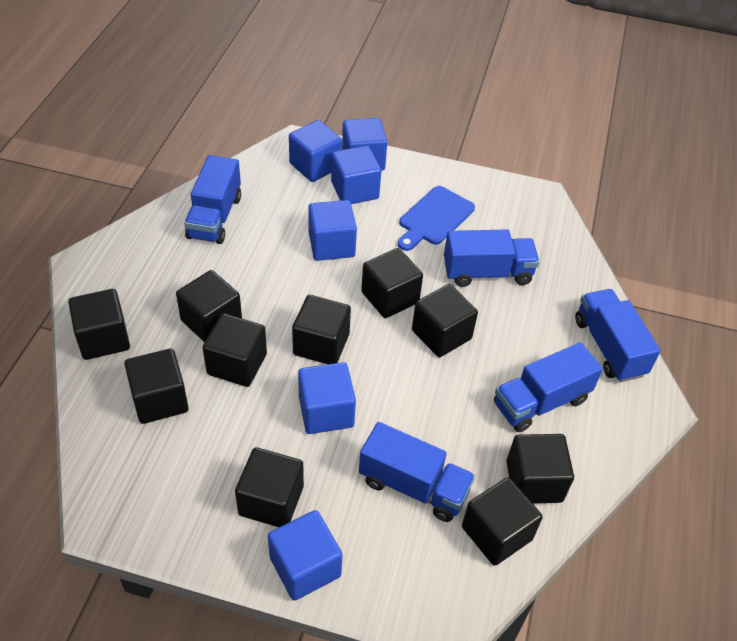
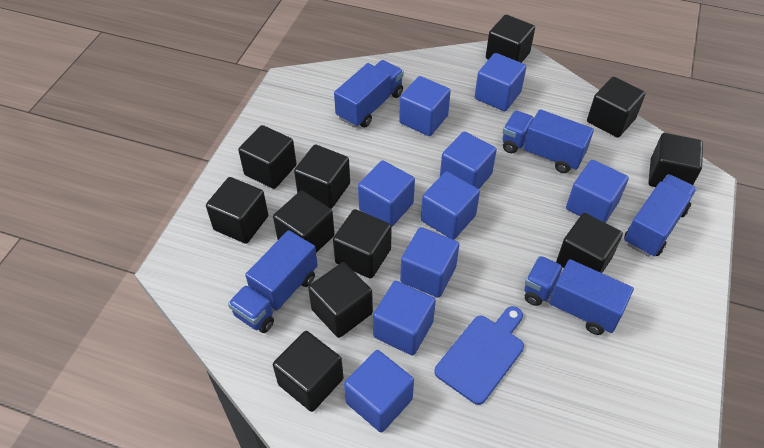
black cube: [68,289,130,360] [124,349,189,424] [176,270,242,342] [203,313,267,387] [235,447,304,527] [292,295,351,364] [361,248,423,318] [412,284,478,357] [462,477,543,566] [506,434,574,503] = 10 -> [206,177,268,244] [238,125,297,189] [273,191,335,253] [273,331,344,412] [294,144,350,209] [308,262,373,338] [333,209,392,279] [486,15,535,63] [556,213,623,273] [587,77,646,138] [648,133,703,187] = 11
blue cube: [268,510,343,601] [289,120,342,182] [298,362,356,434] [308,200,357,261] [331,146,381,204] [342,118,387,171] = 6 -> [344,350,414,432] [358,160,415,227] [373,281,436,356] [399,76,451,136] [400,227,460,298] [421,172,480,240] [440,131,497,189] [475,53,526,111] [566,160,629,223] = 9

